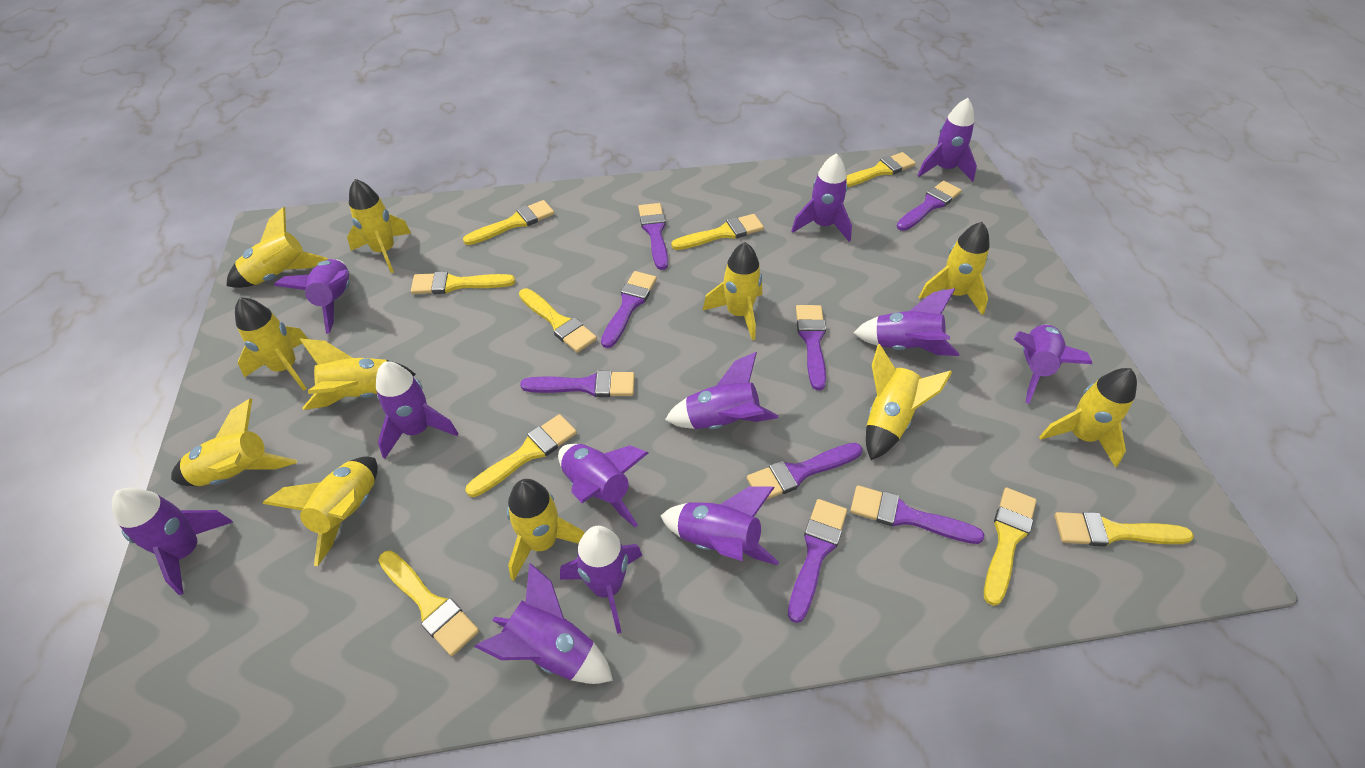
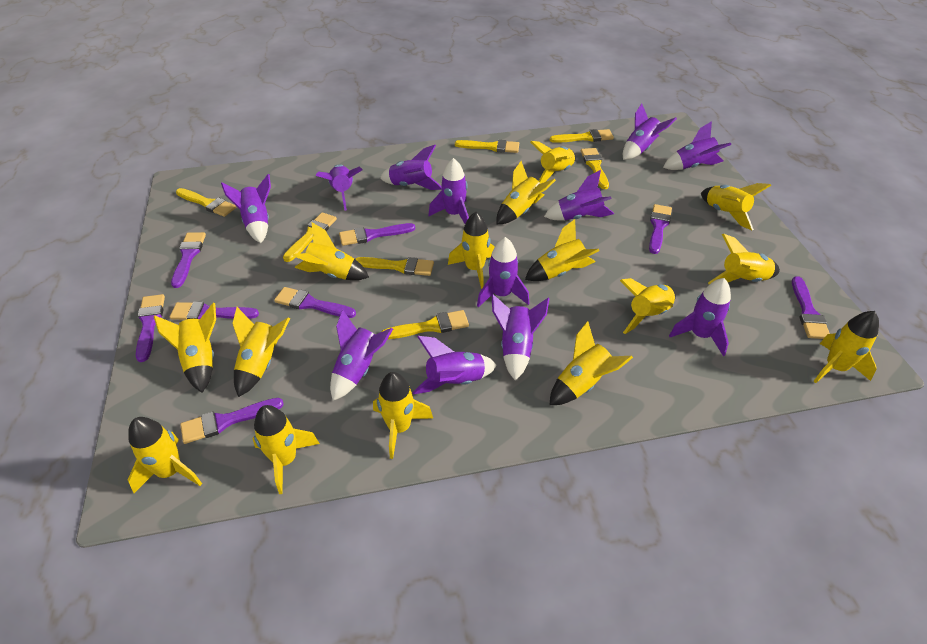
yellow brush: [379,550,479,656] [411,271,515,294] [463,200,554,245] [465,414,577,497] [519,288,597,353] [671,214,764,250] [846,152,916,187] [984,488,1037,606] [1054,512,1194,547] = 9 -> [176,188,236,217] [283,212,337,262] [356,257,434,276] [381,310,469,339] [455,140,519,153] [550,129,614,143] [581,148,609,189] = 7
yellow rocket: [171,399,297,486] [226,207,328,288] [235,297,308,391] [262,457,378,566] [300,339,416,410] [347,179,411,273] [507,479,585,581] [702,242,762,340] [866,344,952,460] [919,222,990,315] [1039,368,1137,468] = 11 -> [128,417,202,493] [154,303,216,393] [232,307,290,397] [252,405,320,494] [293,222,369,280] [373,372,433,459] [448,212,495,289] [496,161,556,224] [525,219,599,281] [530,141,576,184] [550,321,633,405] [620,278,676,334] [701,183,771,230] [708,234,780,285] [813,311,879,383] = 15

